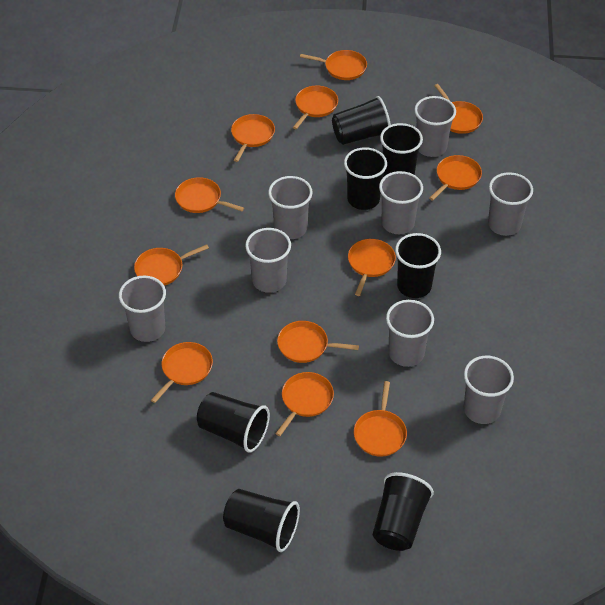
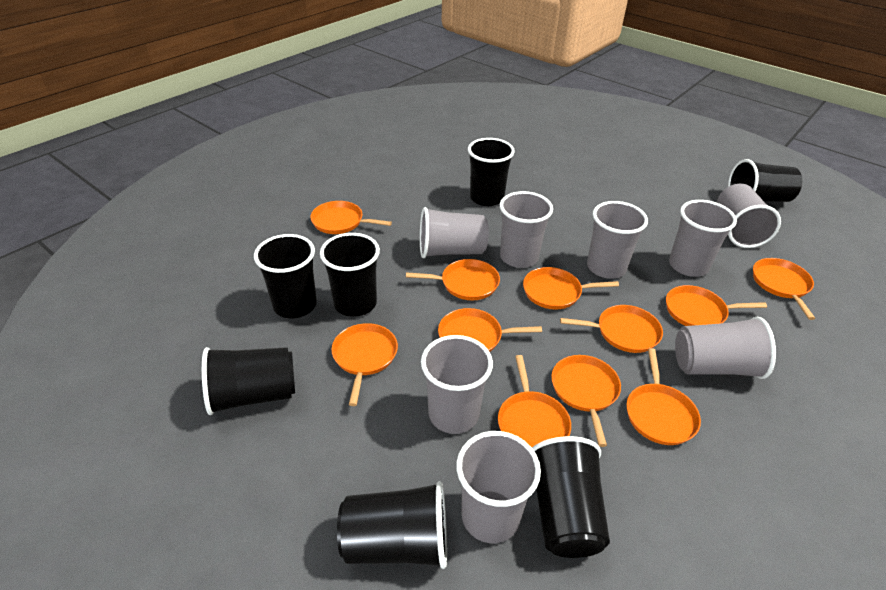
orange pan: [134,244,209,286] [151,342,213,403] [175,177,244,213] [231,114,275,162] [275,372,334,436] [277,321,359,363] [293,86,338,129] [300,50,367,80] [348,239,396,296] [354,381,407,457] [429,155,482,200] [434,84,483,134] = 12 -> [311,201,392,234] [331,323,398,406] [406,259,500,300] [438,308,542,352] [498,355,571,447] [523,267,619,310] [551,355,621,447] [560,305,663,353] [627,348,701,445] [666,285,767,326] [753,258,815,320] = 11

